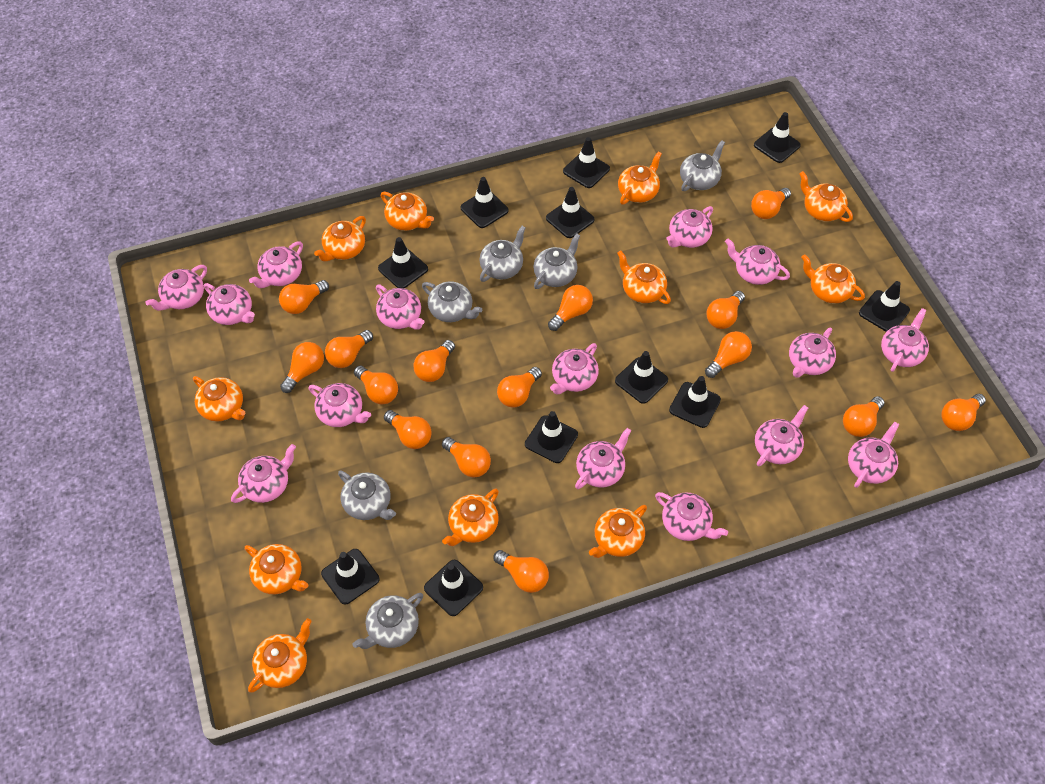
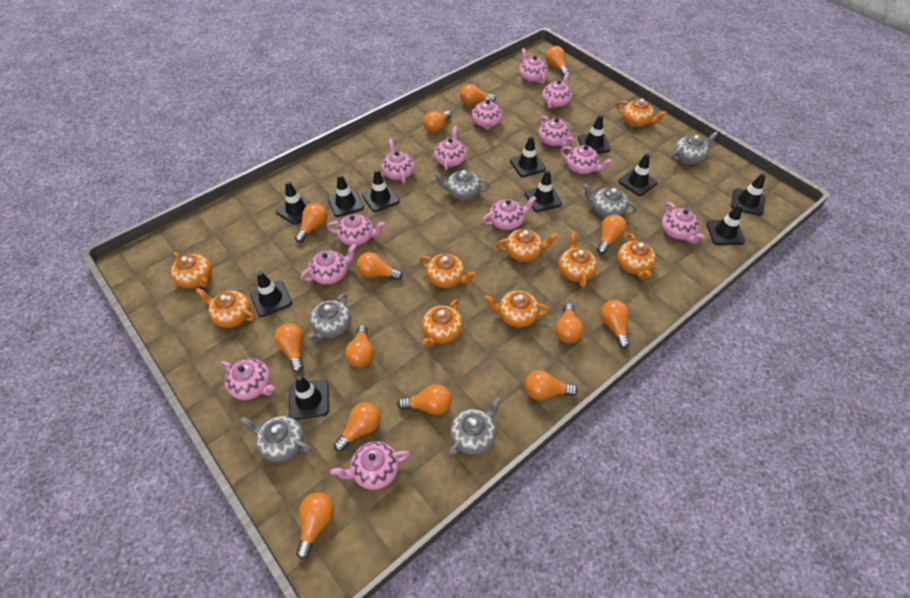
orange light bulb: [279,280,329,314] [280,342,324,393] [325,330,373,368] [354,366,398,404] [384,410,432,449] [414,340,455,382] [442,437,491,478] [494,550,549,593] [497,367,542,408] [548,285,593,331] [705,331,752,378] [706,291,745,329] [751,188,791,219] [843,396,885,437] [941,394,986,431] = 15 -> [274,323,304,373] [295,203,327,243] [296,492,334,559] [334,402,381,452] [345,325,374,368] [356,252,403,280] [397,384,452,415] [423,111,451,133] [460,84,496,105] [525,370,578,401] [546,46,569,76] [555,303,584,343] [597,214,627,254] [600,300,630,349] = 14
orange teapot: [193,376,245,422] [245,544,308,594] [248,618,312,693] [314,216,366,262] [381,192,434,231] [442,489,499,546] [589,505,647,558] [617,250,671,304] [618,151,662,205] [799,171,853,222] [801,254,865,304] = 11 -> [171,252,212,288] [196,288,255,328] [419,254,477,288] [422,299,463,348] [484,291,550,327] [496,229,558,262] [558,231,597,288] [616,99,667,127] [617,233,656,280] = 9
pink teapot: [145,265,207,311] [204,283,255,325] [231,444,296,503] [249,241,303,288] [309,383,371,427] [376,285,424,330] [550,343,599,395] [575,428,631,489] [655,492,728,541] [666,206,713,248] [725,238,790,285] [755,405,808,466] [789,328,836,378] [848,422,899,488] [881,308,929,372] = 15 -> [221,358,275,400] [300,244,357,285] [327,214,385,246] [330,441,410,490] [381,138,415,184] [434,126,467,171] [472,96,503,130] [482,196,536,230] [519,48,548,84] [539,116,574,147] [542,72,572,109] [560,145,613,174] [662,202,705,244] = 13

